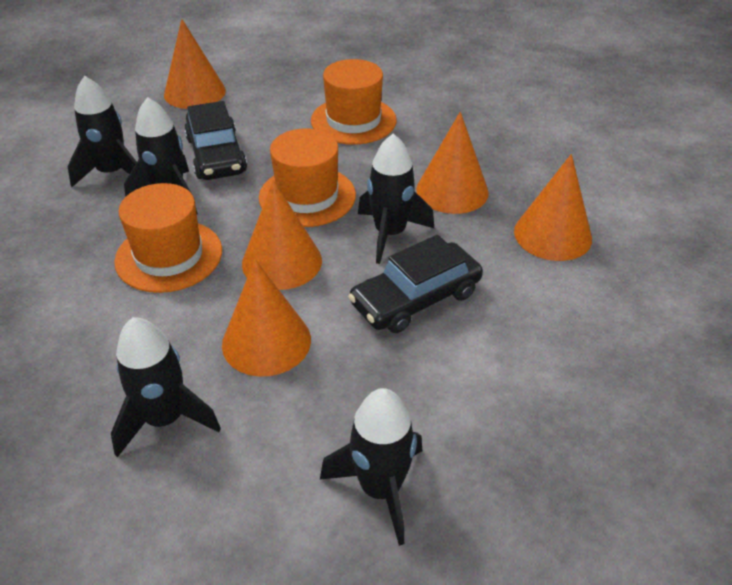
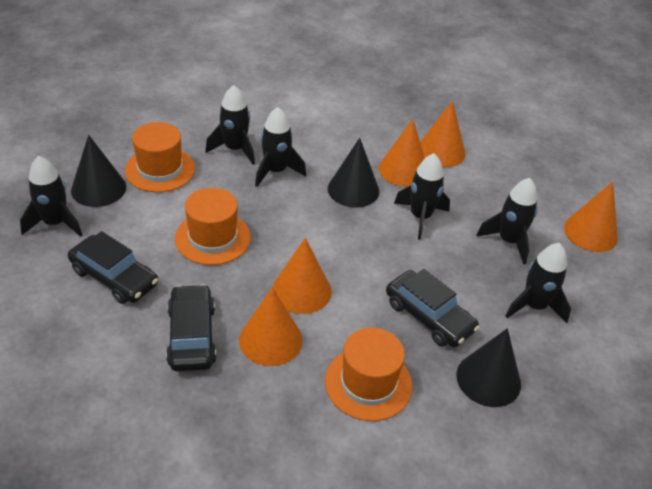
black car: [184,101,247,180] [348,235,483,333] = 2 -> [68,231,158,304] [166,284,216,371] [386,269,479,347] = 3
black cone: none = 0 -> [71,135,126,207] [328,138,379,208] [456,328,521,407] = 3
black rocket: [68,76,137,187] [111,317,221,457] [124,97,198,214] [320,388,422,546] [358,133,434,264] = 5 -> [20,156,82,237] [205,85,255,165] [255,107,306,187] [394,153,450,240] [476,178,537,264] [505,243,571,323] = 6

